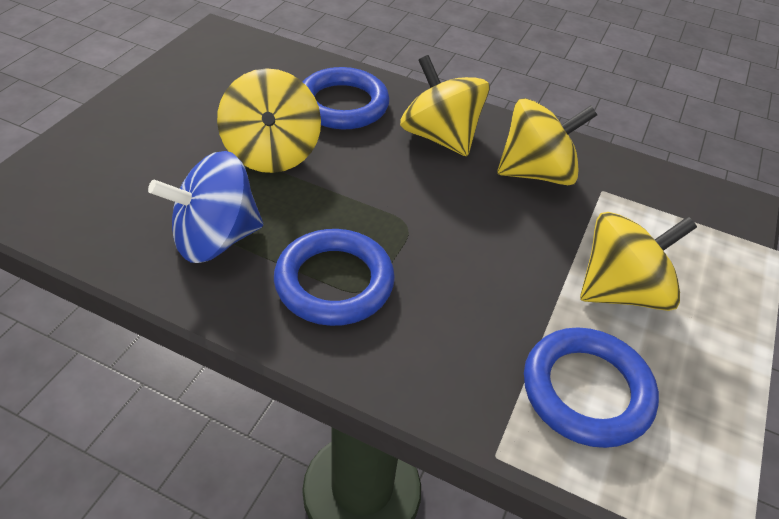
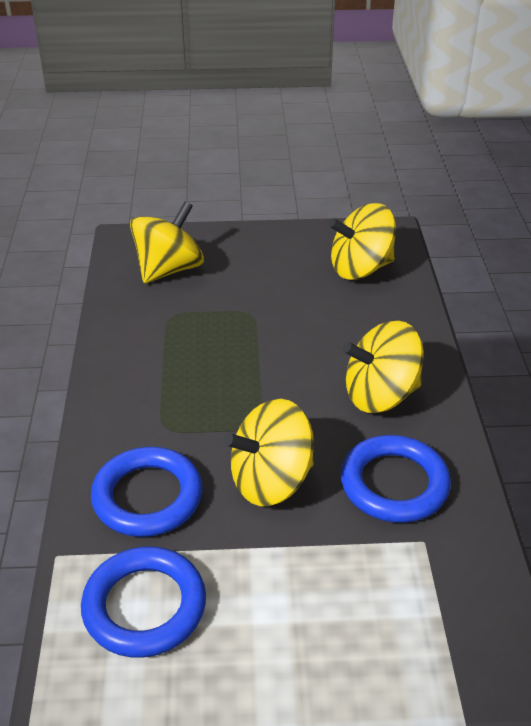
blue spinning top: [148,151,263,263] = 1 -> none = 0

